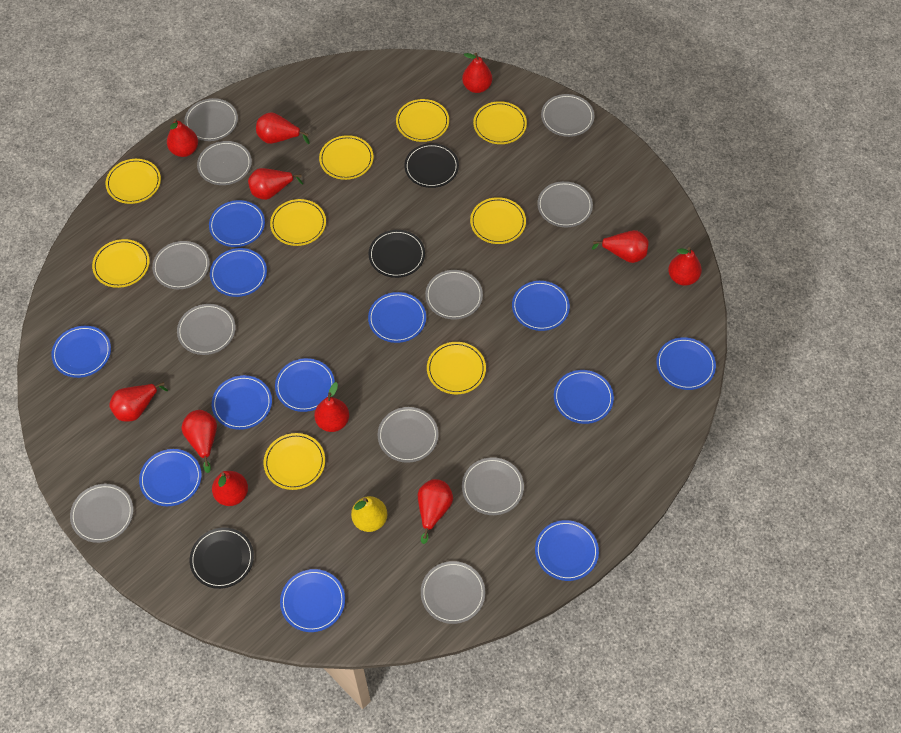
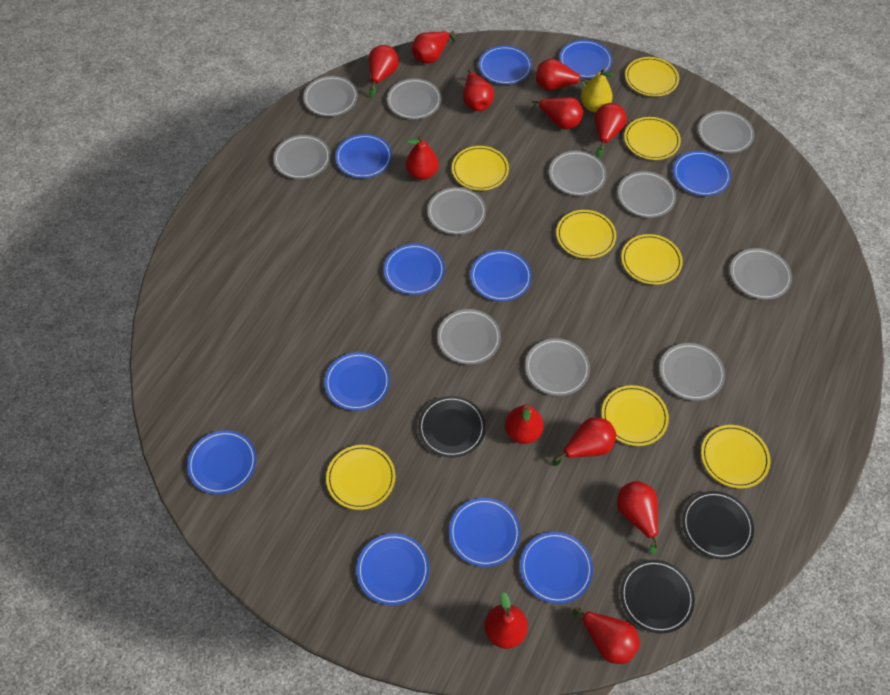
blue plate: [51,326,111,378] [139,449,202,506] [209,200,265,247] [210,248,267,297] [212,375,272,430] [275,358,335,412] [280,569,345,632] [368,292,426,343] [512,281,570,331] [535,520,599,581] [554,370,614,424] [656,337,716,390] = 12 -> [187,430,257,494] [325,352,390,411] [335,134,392,178] [357,533,429,605] [384,244,445,295] [449,498,521,567] [470,250,532,301] [479,46,532,85] [520,532,593,604] [559,40,613,78] [673,151,731,196] = 11
red pear: [109,382,168,422] [167,119,198,157] [181,410,217,473] [212,471,248,506] [248,168,303,200] [256,112,310,144] [314,382,349,432] [418,479,453,544] [462,53,492,93] [592,230,649,263] [668,247,702,286] = 11 -> [368,45,399,98] [406,136,439,180] [412,31,456,64] [463,69,494,111] [484,592,528,649] [505,405,544,444] [531,97,583,129] [536,58,588,91] [553,417,616,466] [572,607,640,664] [595,103,627,158] [617,481,659,554] = 12
yellow plate: [92,239,150,288] [106,159,161,204] [264,433,325,490] [270,199,326,246] [319,135,374,180] [396,99,449,142] [427,342,486,394] [470,197,526,244] [473,101,527,144] = 9 -> [326,445,395,510] [452,146,509,191] [556,210,616,259] [602,385,669,446] [621,234,683,285] [624,117,681,160] [625,57,679,96] [701,425,770,488] = 8

